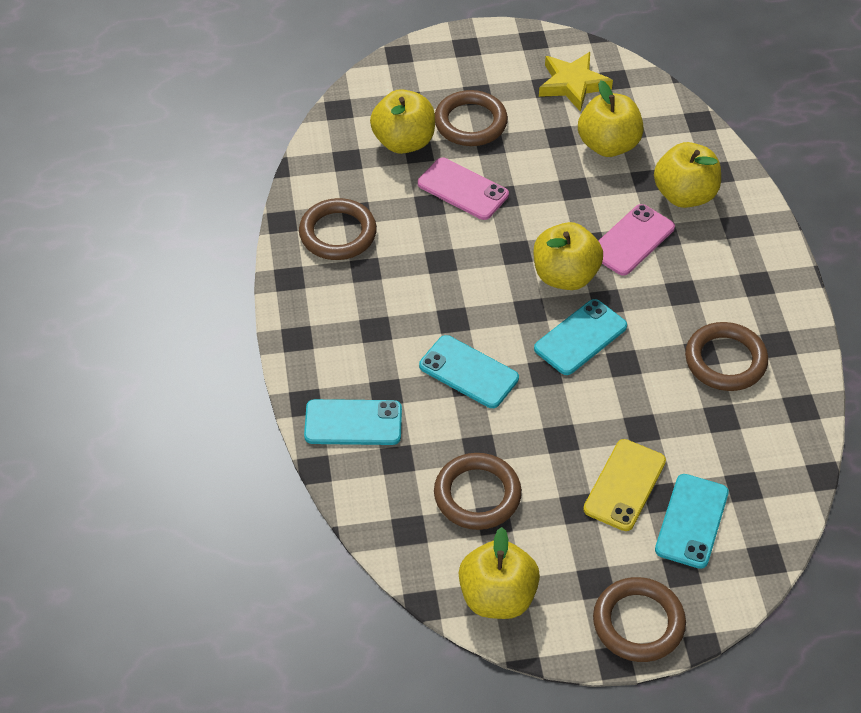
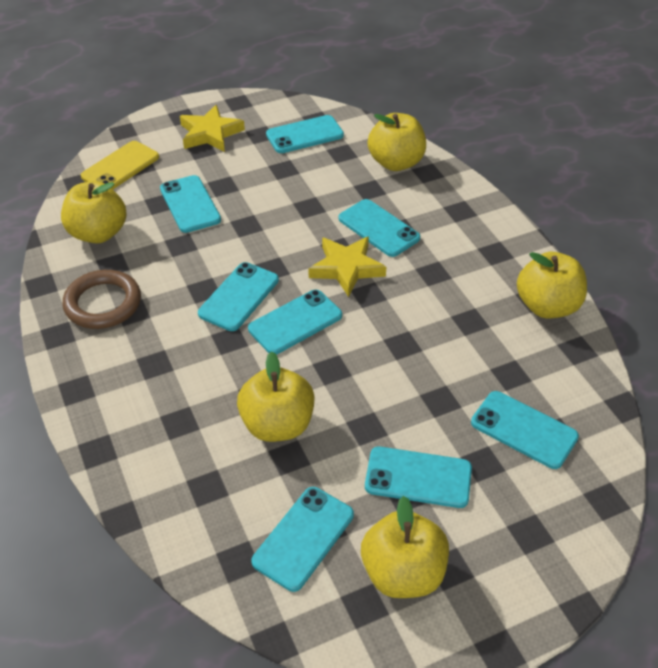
brown ring: [299,198,377,260] [434,453,522,530] [435,90,508,146] [593,577,686,662] [685,322,768,391] = 5 -> [62,270,141,329] = 1
pink phone: [418,158,509,220] [599,204,675,276] = 2 -> none = 0
turquoise phone: [304,399,402,445] [419,335,519,408] [534,299,627,375] [655,474,729,569] = 4 -> [160,175,221,233] [198,262,279,331] [248,290,342,355] [251,487,354,592] [266,115,344,153] [339,199,420,257] [365,447,472,508] [471,391,579,469] = 8
yellow star: [539,52,613,112] = 1 -> [180,105,245,152] [308,237,386,297] = 2

